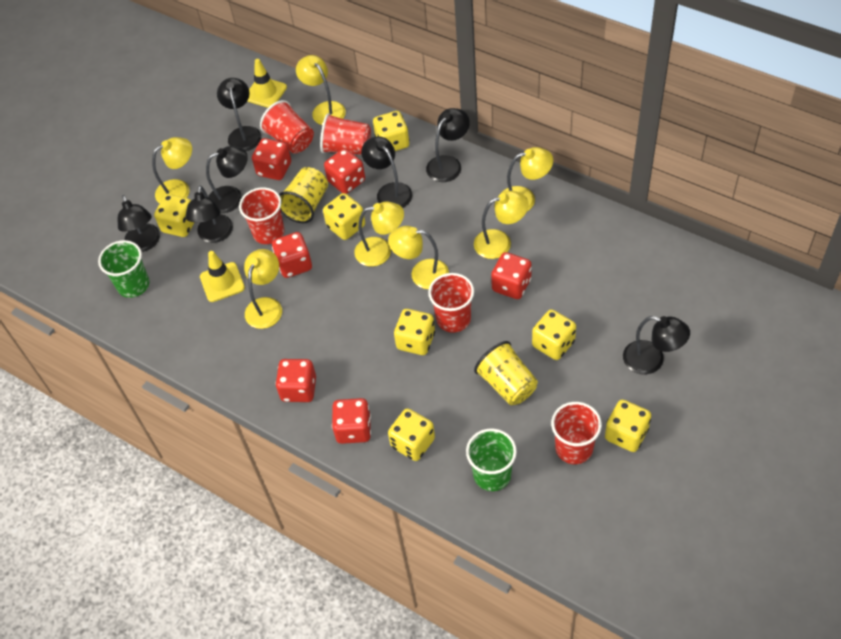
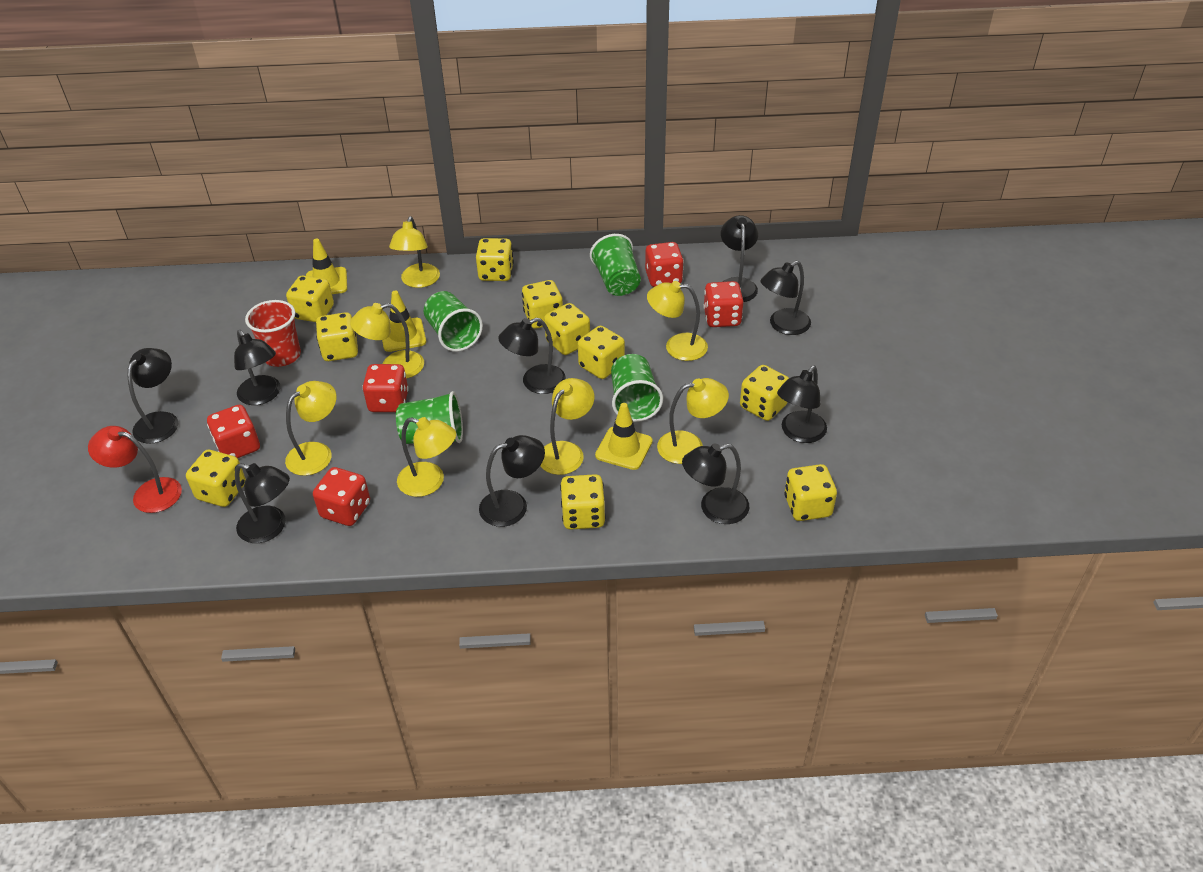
black lamp: [118,195,160,252] [185,185,233,243] [206,146,248,213] [217,78,261,151] [361,137,412,208] [426,108,470,182] [623,316,690,374] = 7 -> [127,348,178,444] [234,330,281,405] [235,463,290,543] [479,435,545,527] [498,318,566,394] [682,443,749,524] [721,215,758,302] [760,261,811,335] [777,365,827,443] = 9
green cup: [98,240,150,298] [466,428,517,491] = 2 -> [396,391,463,444] [424,291,483,352] [590,234,641,296] [611,354,663,422] = 4
red cup: [239,187,285,244] [260,100,314,154] [320,113,371,155] [428,273,474,333] [551,402,602,464] = 5 -> [245,300,301,367] = 1
red dice: [252,138,291,180] [272,232,312,278] [275,359,316,402] [324,149,365,194] [332,398,371,444] [491,252,532,299] = 6 -> [207,405,260,458] [313,467,370,526] [362,364,409,412] [645,242,684,287] [704,281,744,327] = 5
red lamp: none = 0 -> [88,426,182,513] = 1
yellow cup: [279,167,328,223] [474,341,538,405] = 2 -> none = 0
yellow dice: [154,194,195,237] [323,193,365,240] [373,111,409,151] [388,408,435,461] [394,309,435,355] [532,309,576,360] [605,400,651,452] = 7 -> [186,450,246,507] [286,276,334,322] [316,312,358,361] [476,238,514,281] [522,280,563,329] [544,303,590,355] [560,474,606,530] [578,326,625,379] [740,365,789,421] [784,464,837,521] = 10
yellow traffic cone: [200,251,245,302] [247,59,287,108] = 2 -> [306,239,347,294] [382,291,426,352] [595,403,653,470] = 3

